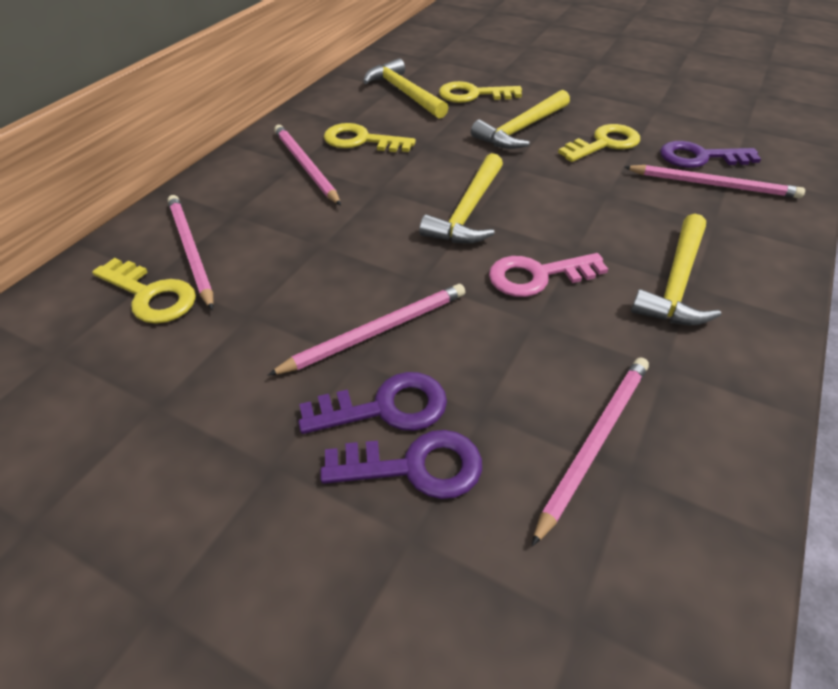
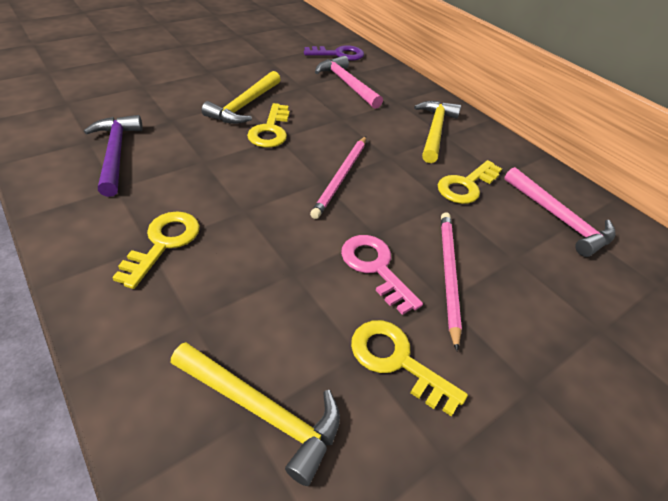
pink hammer: none = 0 -> [315,56,383,109] [504,167,616,257] = 2
pink pencil: [168,195,214,310] [267,284,465,376] [274,125,341,205] [532,357,649,546] [624,165,805,198] = 5 -> [310,136,366,219] [441,213,462,351] = 2
purple hammer: none = 0 -> [84,115,143,197] = 1
purple key: [298,372,447,434] [320,430,482,499] [660,141,761,168] = 3 -> [304,45,364,61] = 1
yellow hammer: [363,58,448,119] [419,153,503,244] [471,90,570,149] [631,214,721,325] = 4 -> [171,342,340,486] [202,71,281,124] [414,101,461,163] = 3

